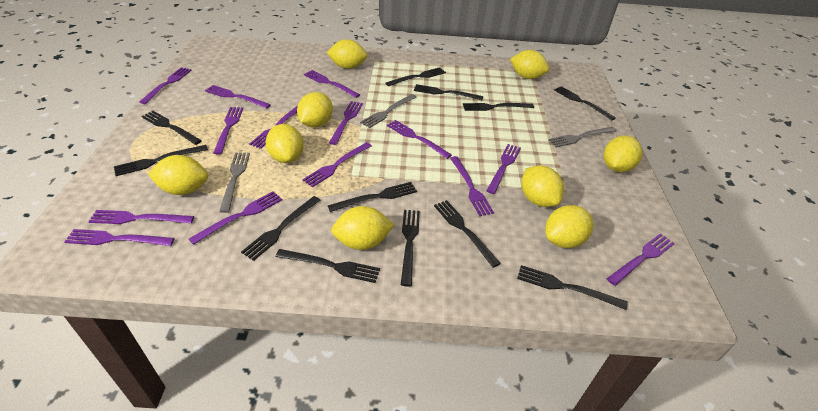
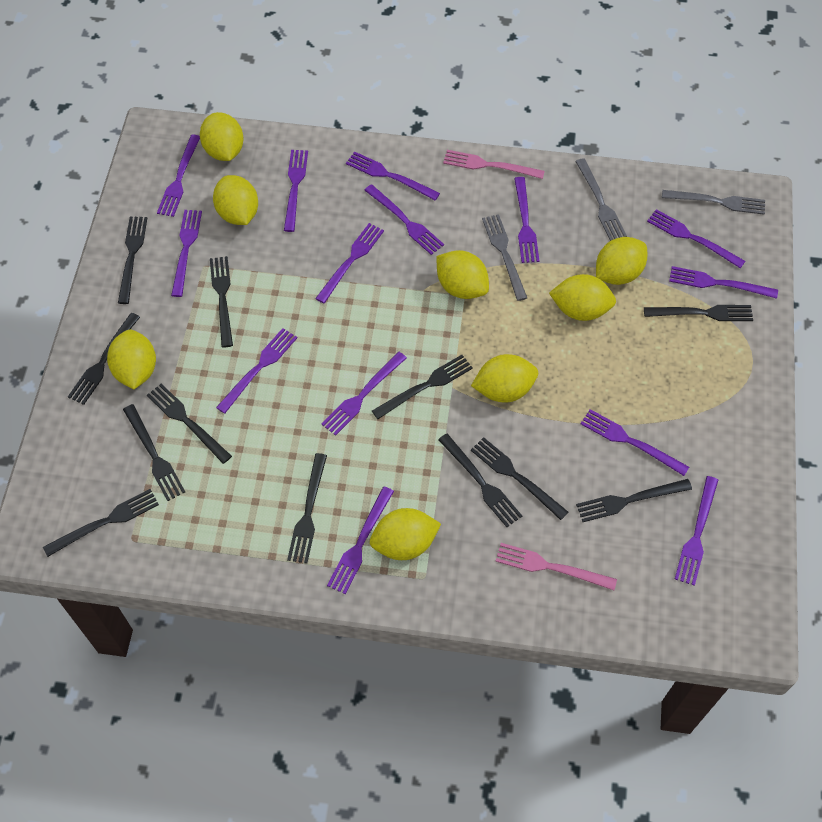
pink fork: none = 0 -> [443,150,545,179] [496,543,617,590] = 2
yellow lemon: [148,155,208,195] [266,124,304,163] [297,92,333,127] [327,39,367,69] [331,206,394,250] [510,50,549,79] [521,165,564,207] [545,205,593,248] [604,136,642,172] = 9 -> [107,330,156,389] [200,112,244,161] [213,175,258,225] [370,508,441,560] [436,250,489,299] [471,354,538,402] [549,274,616,321] [596,237,647,285] = 8

